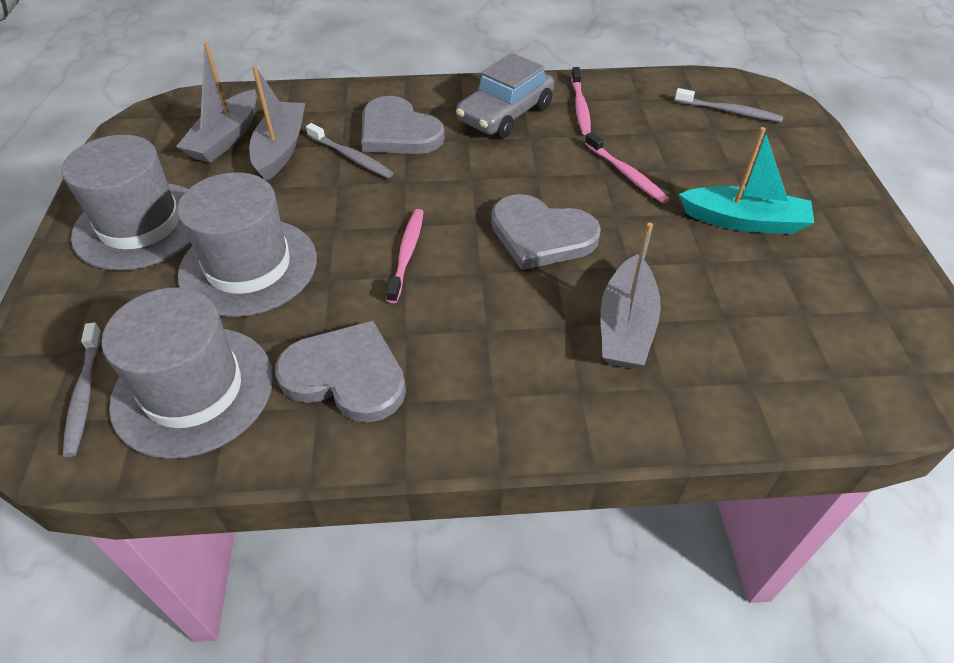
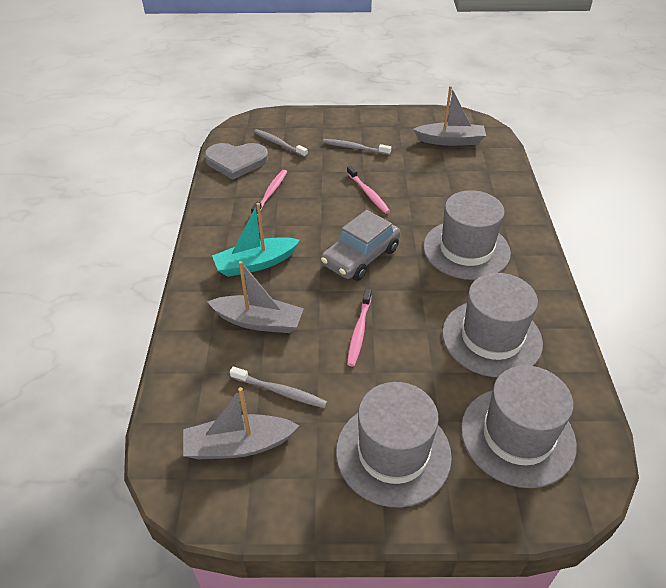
grey hat: [62,134,191,270] [101,287,273,459] [177,172,317,317] = 3 -> [336,382,452,508] [423,190,511,280] [442,273,543,377] [461,365,577,488] = 4
grey heart: [275,321,406,423] [361,96,445,154] [491,194,601,270] = 3 -> [204,143,268,180] = 1

